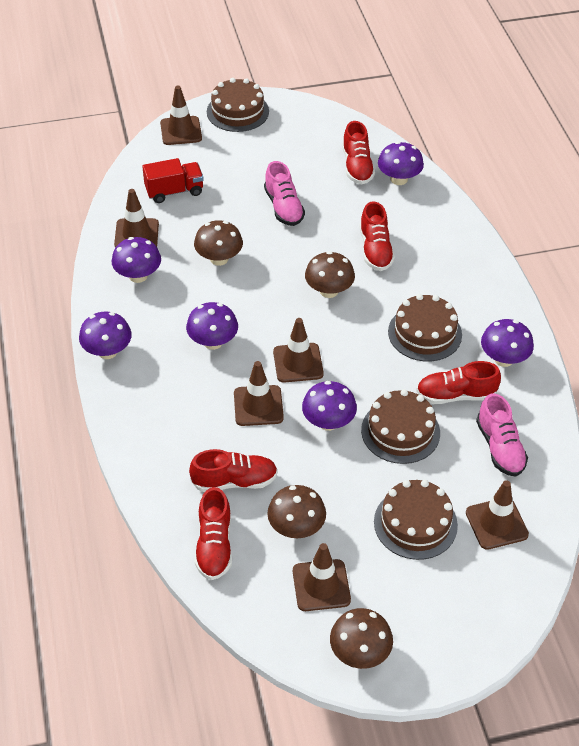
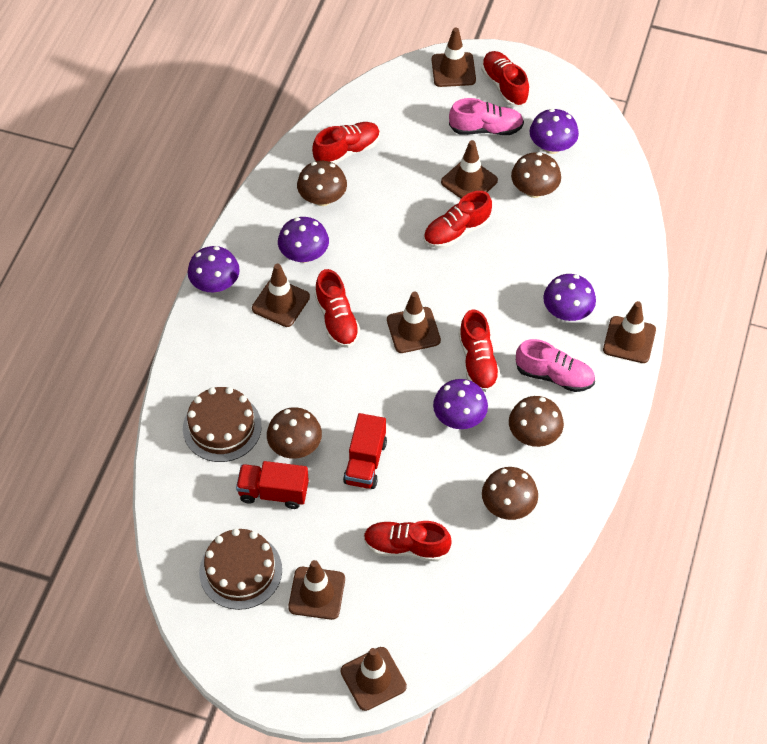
brown cake: [207,78,269,132] [361,389,440,464] [374,480,458,560] [388,294,462,361] = 4 -> [183,387,262,462] [199,528,282,610] = 2
brown mushroom: [194,220,243,266] [267,485,326,538] [305,251,355,298] [330,608,393,669] = 4 -> [267,407,322,459] [297,161,347,206] [482,467,538,520] [509,396,564,447] [511,152,561,198] = 5
brown traffic cone: [114,189,159,247] [160,86,202,145] [234,361,284,426] [273,318,324,383] [293,543,351,611] [466,480,529,550] = 6 -> [252,264,310,327] [288,560,345,620] [341,647,407,711] [387,292,441,353] [432,27,476,87] [441,140,498,199] [603,301,656,363] = 7
purple mushroom: [79,311,132,359] [112,237,161,283] [186,302,238,350] [302,381,357,431] [378,141,424,185] [481,319,534,367] = 6 -> [188,246,240,293] [278,217,329,263] [433,379,488,429] [530,109,579,154] [543,274,596,321] = 5
red shoe: [189,449,278,492] [195,487,232,580] [342,121,375,185] [360,201,395,271] [416,361,501,404] = 5 -> [312,122,380,164] [315,269,360,348] [364,521,452,562] [423,191,492,248] [459,310,500,392] [481,51,530,107] = 6
red truck: [142,158,204,203] = 1 -> [236,461,309,509] [343,413,387,489] = 2

